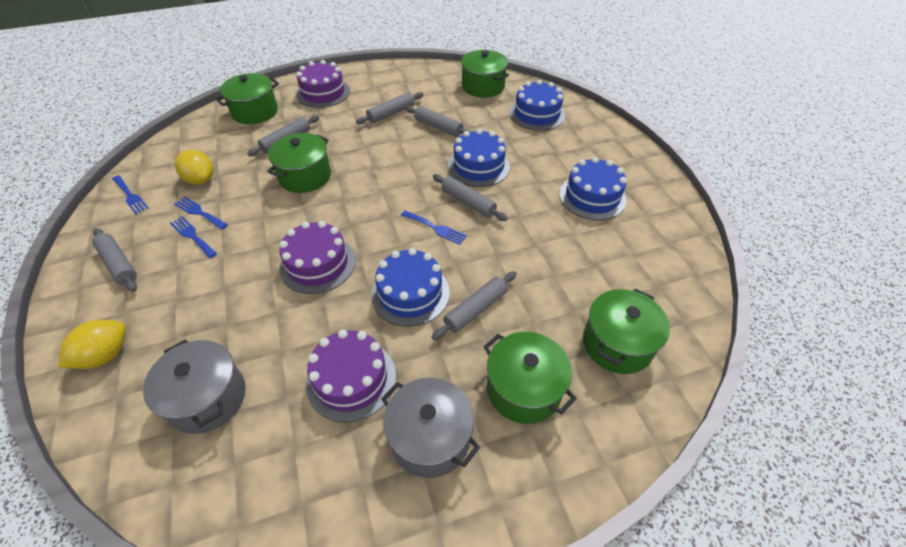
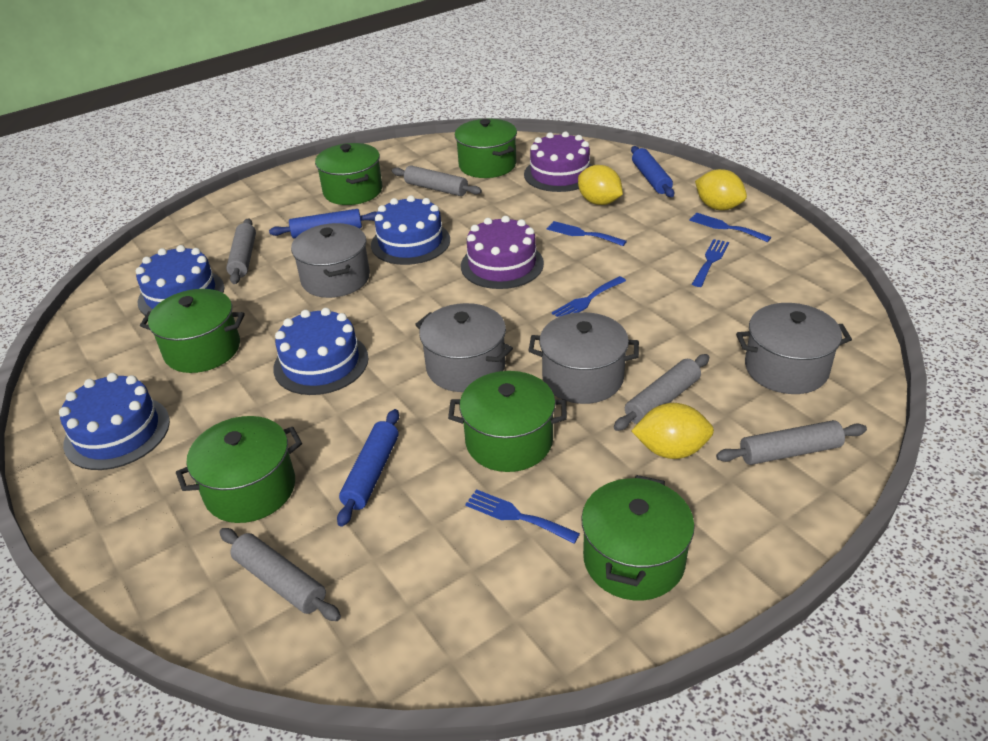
blue fork: [112,175,149,214] [170,216,217,258] [174,196,228,230] [401,211,467,245] = 4 -> [465,489,580,544] [547,221,627,246] [552,276,626,317] [689,213,771,242] [692,239,729,287] = 5
blue rolling pin: none = 0 -> [269,209,377,238] [337,409,399,527] [631,146,674,197] = 3
green pot: [216,73,279,124] [267,133,331,193] [461,50,509,97] [483,332,577,424] [583,289,670,374] = 5 -> [140,289,245,373] [176,416,302,523] [315,143,382,205] [448,371,567,472] [455,119,517,178] [581,475,695,600] = 6
grey pot: [143,339,246,434] [381,378,480,478] = 2 -> [291,223,370,298] [415,303,513,392] [528,312,639,404] [736,303,852,394] = 4
grey rolling pin: [92,228,137,292] [247,115,319,156] [356,92,423,124] [406,106,471,137] [432,271,517,340] [433,174,508,221] = 6 -> [219,528,341,621] [226,218,256,284] [392,165,482,196] [614,354,709,431] [716,420,867,465] = 5
purple cake: [279,221,355,294] [296,60,350,108] [306,329,396,422] = 3 -> [461,216,544,289] [524,132,593,192] = 2
yellow lemon: [58,320,126,369] [175,150,213,185] = 2 -> [578,165,623,205] [632,403,714,459] [695,169,747,210] = 3

